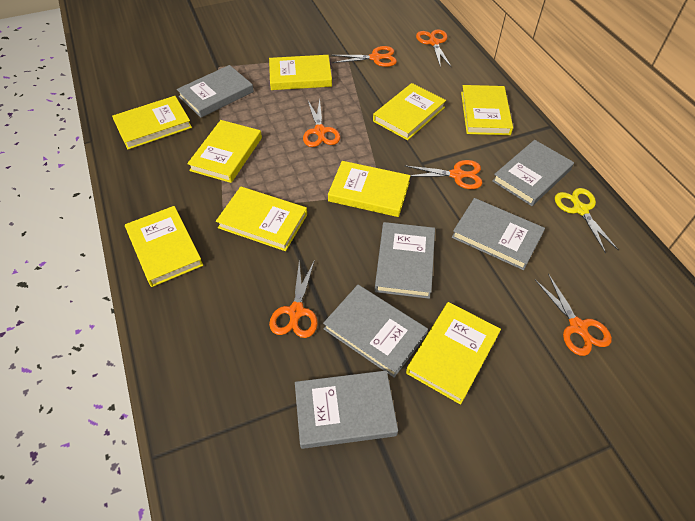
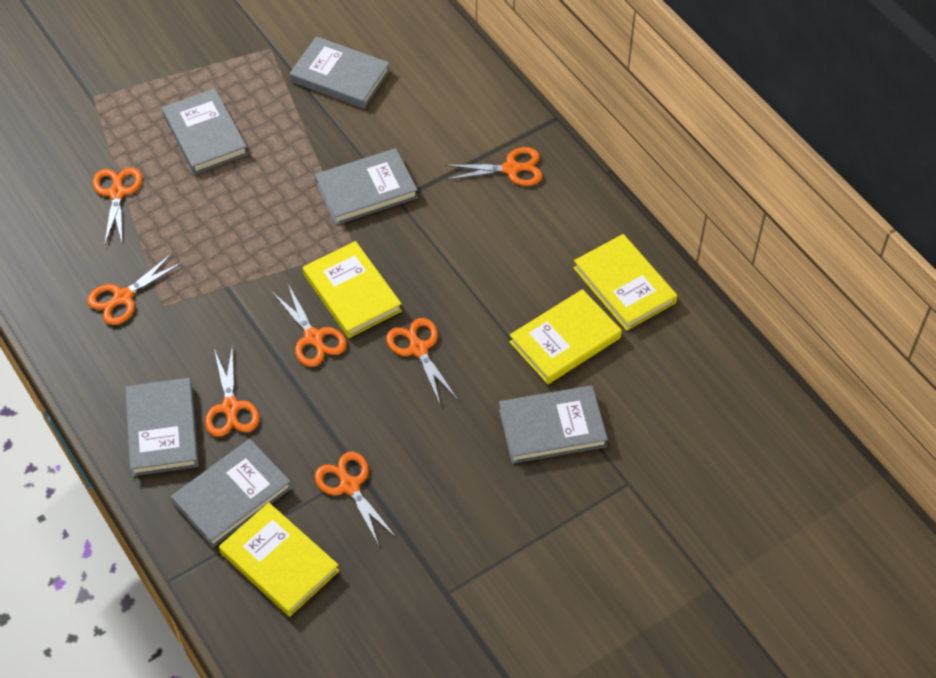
orange scissors: [269,260,318,338] [303,99,340,147] [331,46,397,67] [404,160,482,189] [416,29,452,68] [535,273,612,356] = 6 -> [87,253,183,325] [93,167,142,245] [205,349,259,437] [272,284,347,367] [314,451,396,545] [386,318,458,406] [445,147,543,186] = 7
yellow book: [112,96,192,150] [125,206,203,287] [187,120,262,183] [216,186,307,251] [269,55,332,90] [328,161,410,217] [373,83,446,140] [406,302,501,405] [461,85,513,135] = 9 -> [219,502,339,617] [303,241,402,338] [509,289,622,384] [573,234,677,331] = 4
yellow scissors: [555,188,618,253] = 1 -> none = 0

